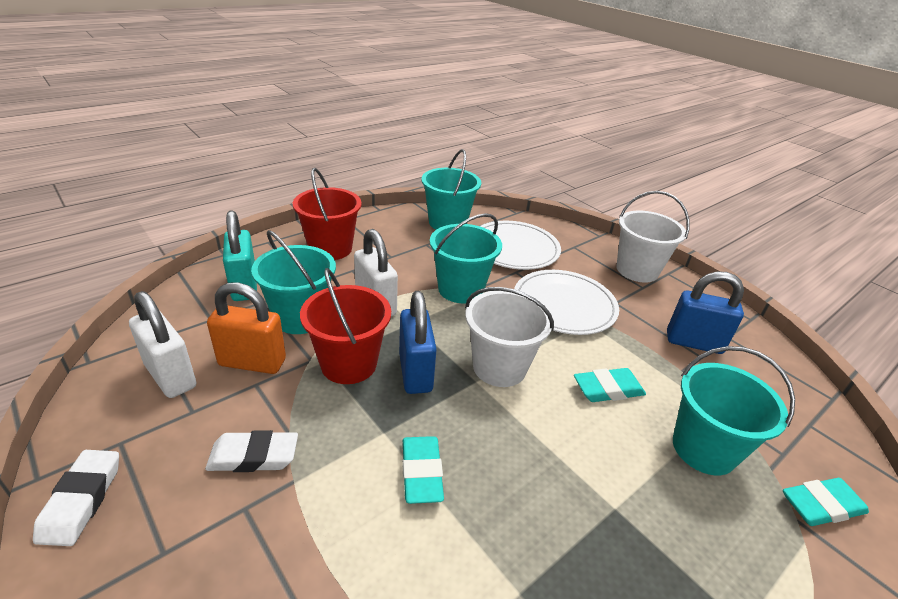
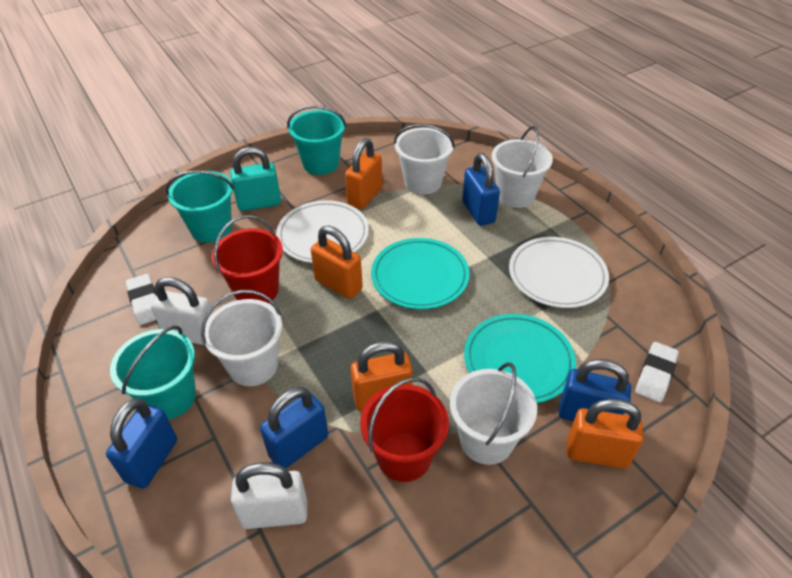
blue padlock: [399,291,437,394] [667,271,744,354] = 2 -> [106,398,177,489] [260,387,328,468] [462,153,500,226] [558,359,631,422] = 4
orange padlock: [207,282,286,374] = 1 -> [311,226,363,299] [345,138,382,209] [350,341,413,412] [567,399,643,469] = 4
turquoise bucket: [251,230,336,334] [421,149,481,230] [430,213,502,303] [673,346,795,475] = 4 -> [110,326,196,419] [165,171,234,243] [287,106,347,175] = 3
turquoise eraser: [402,436,444,504] [574,368,646,402] [783,478,869,526] = 3 -> none = 0
turquoise plate: none = 0 -> [371,238,470,309] [464,314,576,403] = 2
white bucket: [465,287,554,387] [616,191,690,283] = 2 -> [201,290,283,386] [394,124,455,194] [450,362,537,465] [492,126,553,208] = 4

